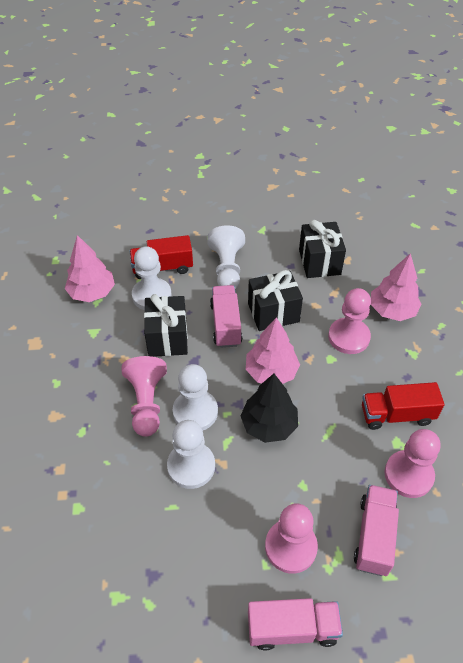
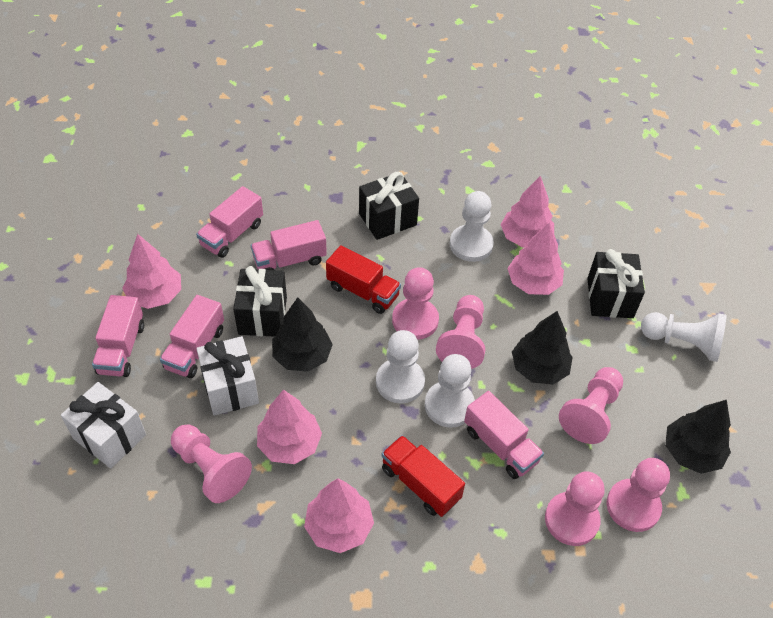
black tree: [241,374,298,443] = 1 -> [272,297,333,372] [512,311,573,385] [665,400,731,474] = 3
pink pawn: [122,356,167,437] [265,503,318,574] [328,288,371,354] [384,429,440,498] = 4 -> [171,424,252,503] [392,267,439,340] [436,295,485,369] [545,471,605,546] [559,367,623,444] [607,458,670,532] = 6
pink tree: [65,235,115,302] [246,317,300,384] [371,253,422,321] = 3 -> [122,234,181,309] [257,389,322,464] [304,478,374,553] [500,176,554,248] [507,222,564,295] = 5
pink truck: [210,285,243,348] [248,598,343,650] [354,485,399,576] = 3 -> [92,295,144,377] [160,295,224,378] [196,186,263,258] [251,220,327,270] [464,391,544,479] = 5
white gift: none = 0 -> [61,382,146,468] [197,336,259,416] = 2

